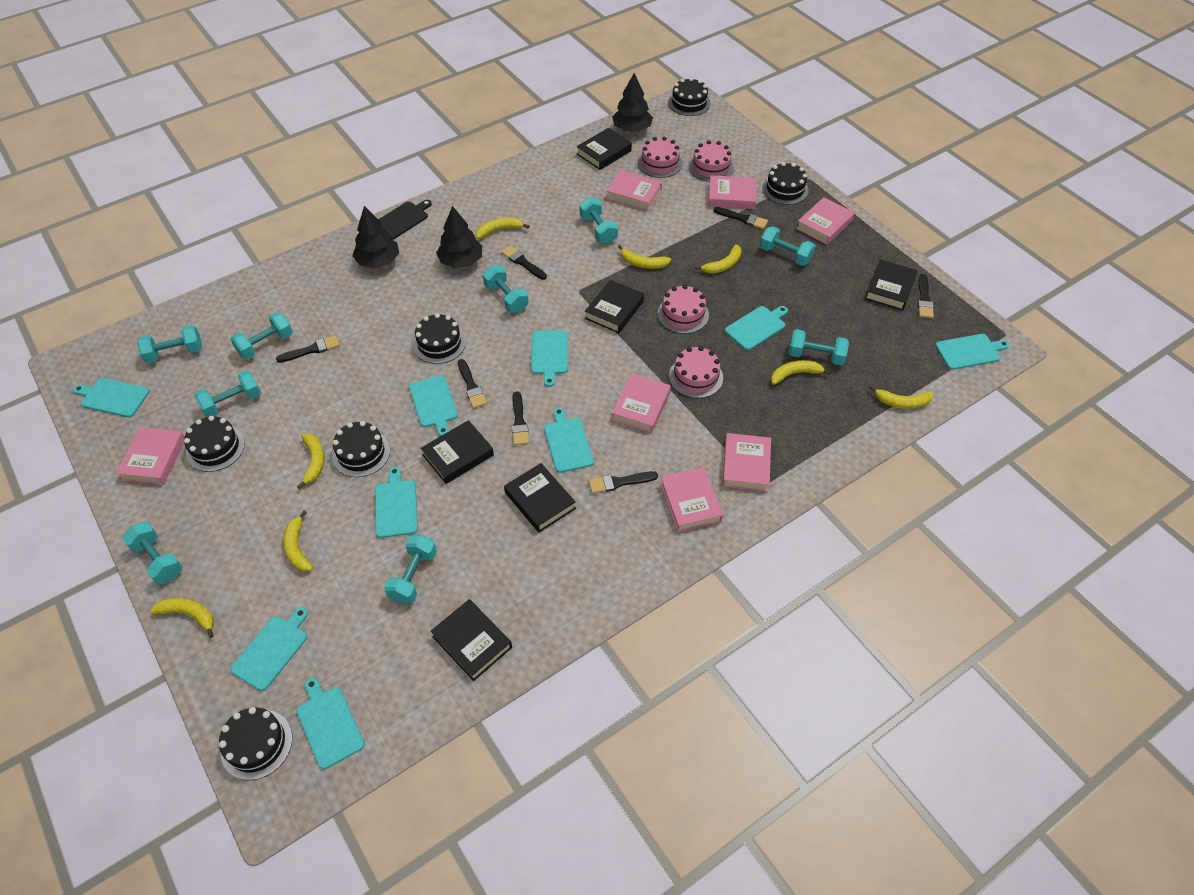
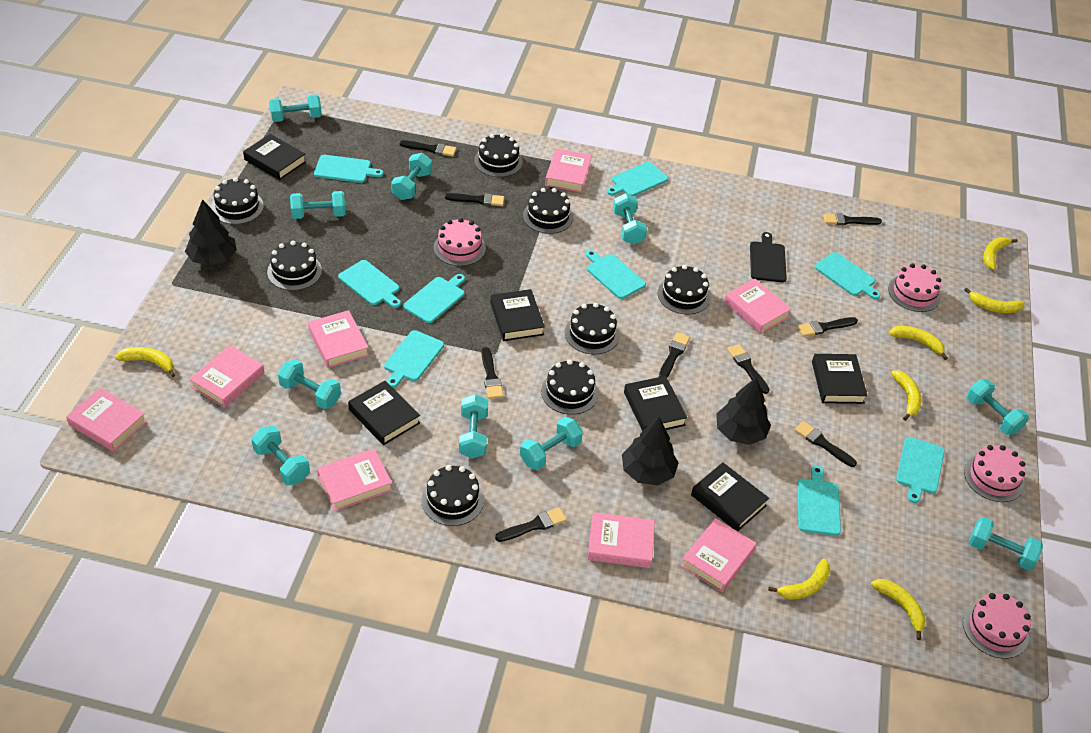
black brush: [276,335,340,363] [458,359,487,408] [501,245,547,280] [512,391,529,445] [589,471,658,494] [713,207,768,229] [918,274,934,318] = 7 -> [400,140,456,157] [445,193,504,206] [482,347,504,399] [495,507,567,542] [659,332,690,378] [727,344,770,394] [795,421,857,467] [798,317,858,337] [823,213,882,225] = 9
black cake: [184,416,245,472] [219,707,292,780] [332,421,390,477] [413,313,466,364] [668,77,711,116] [762,162,809,205] = 6 -> [211,177,264,224] [267,241,322,291] [421,465,484,526] [474,134,523,177] [523,188,573,234] [541,359,599,415] [565,303,620,354] [658,265,711,314] = 8
pink book: [116,427,184,485] [606,170,662,211] [612,373,671,433] [660,467,723,532] [709,175,756,209] [722,433,771,492] [796,197,854,245] = 7 -> [66,388,147,451] [189,345,264,408] [308,310,369,368] [317,449,393,511] [545,148,592,193] [588,512,655,568] [681,518,757,592] [724,279,791,334] = 8
turquoise dumbbell: [122,522,183,585] [137,325,202,363] [194,370,261,417] [231,312,293,359] [384,535,437,604] [483,265,529,313] [580,197,618,244] [760,226,815,266] [789,329,849,365] = 9 -> [251,426,310,485] [269,94,322,122] [278,359,341,409] [290,191,346,219] [391,153,432,200] [459,394,488,459] [520,417,583,470] [613,193,647,245] [966,379,1029,435] [969,517,1043,571] = 10
yellow banana: [150,598,214,638] [283,511,313,572] [297,433,324,489] [476,218,530,239] [618,245,671,269] [695,244,741,274] [771,360,831,385] [869,385,933,409] = 8 -> [115,347,175,377] [768,559,830,600] [871,579,926,640] [889,326,948,360] [891,371,921,421] [964,288,1025,313] [983,237,1018,270] = 7

